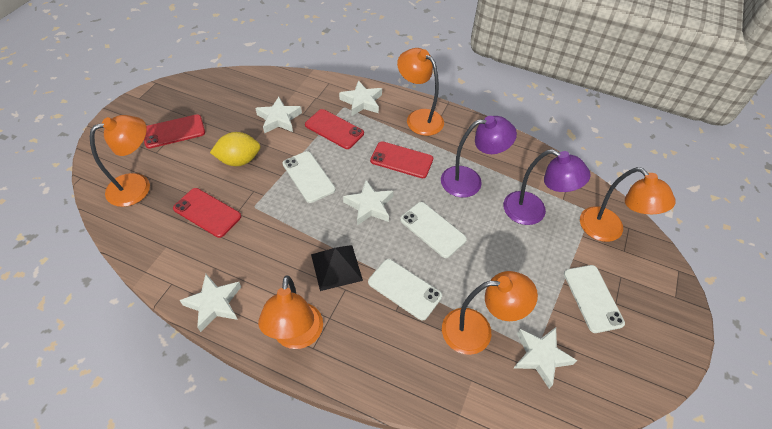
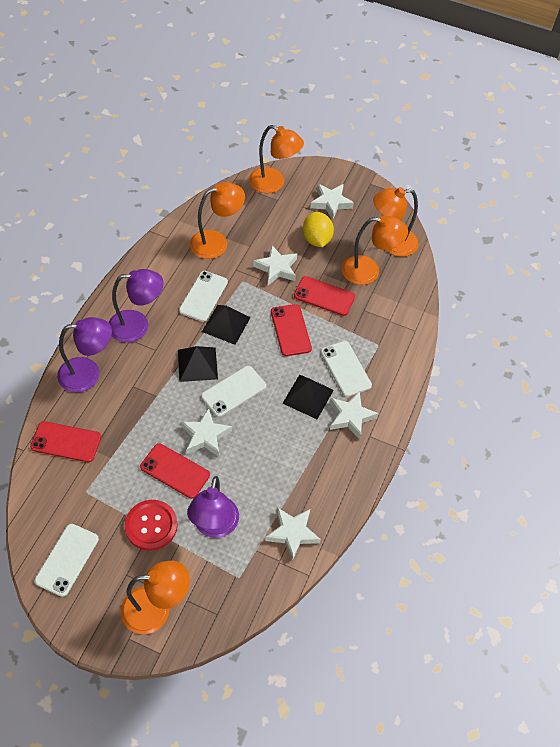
black pyramid: [311,245,363,291] = 1 -> [178,346,218,382] [202,305,251,345] [282,375,334,419] = 3
purple lamp: [441,116,517,197] [503,149,591,225] = 2 -> [57,317,112,392] [109,269,164,343] [187,476,239,538] = 3
red button: none = 0 -> [125,500,177,551] = 1

